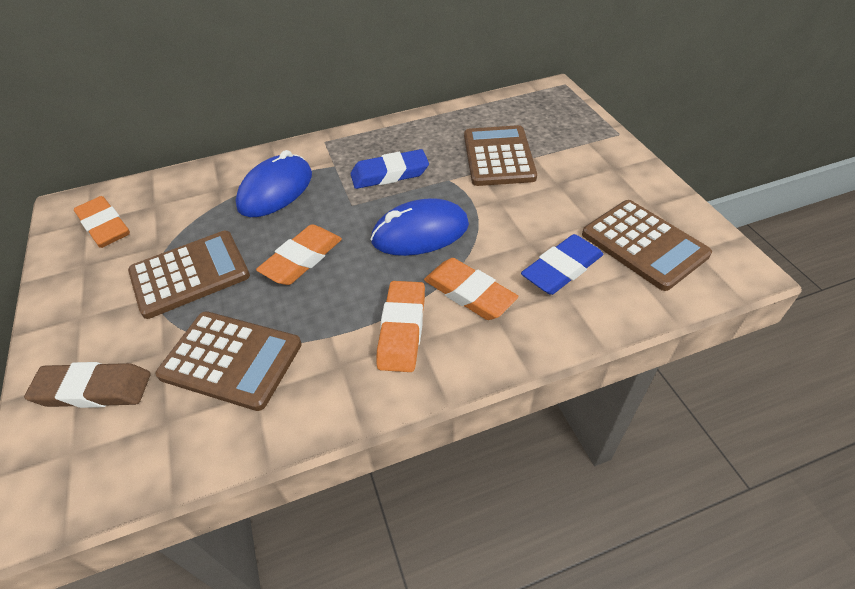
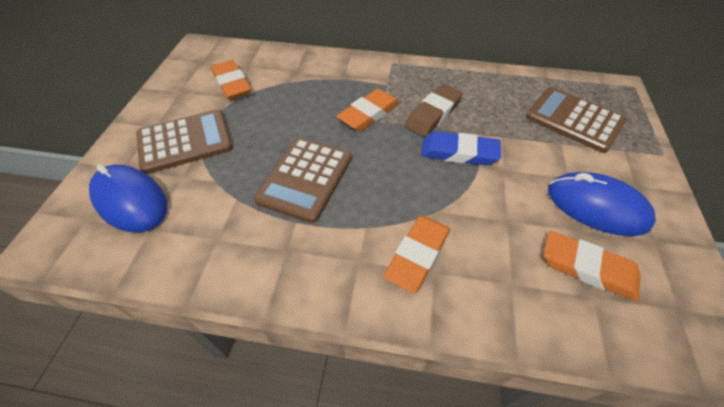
blue eraser: [351,149,429,189] [521,234,603,295] = 2 -> [421,131,501,165] = 1
brown calculator: [128,231,250,319] [155,311,302,411] [464,125,537,186] [582,200,712,291] = 4 -> [137,109,233,174] [254,138,352,223] [526,87,626,153] = 3

